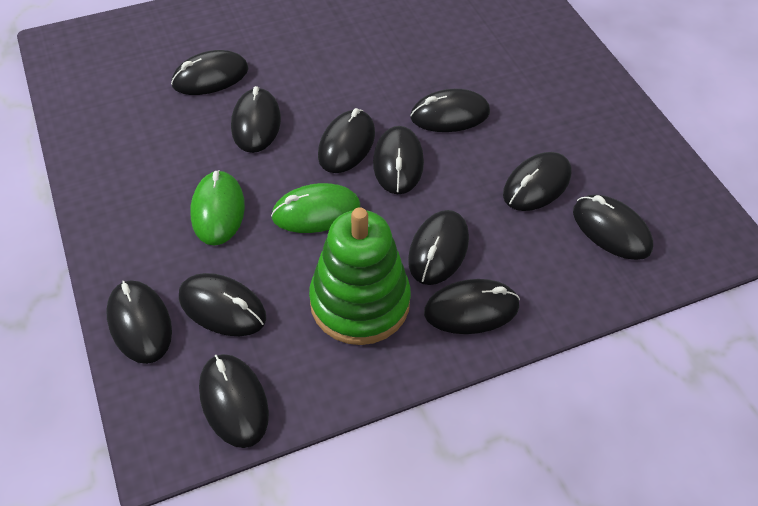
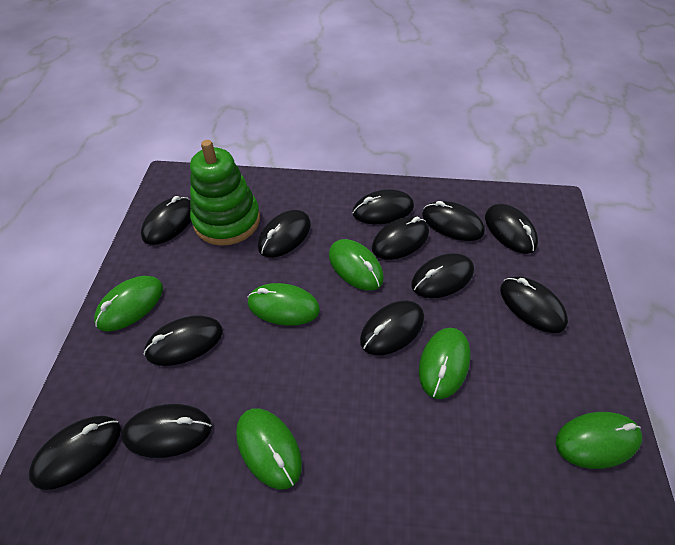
green mouse: [191,170,245,246] [271,183,360,233] = 2 -> [94,276,163,332] [236,408,302,490] [247,283,320,326] [329,239,384,291] [419,328,470,399] [556,412,642,469] = 6

